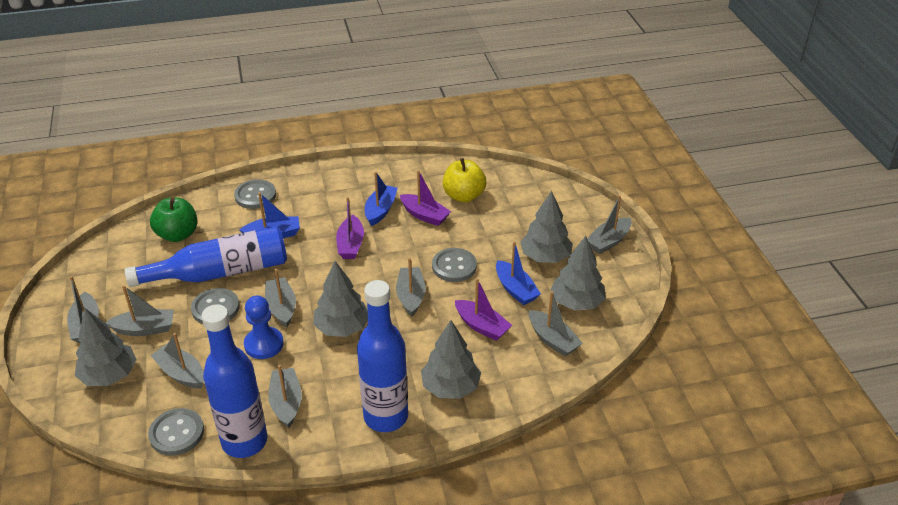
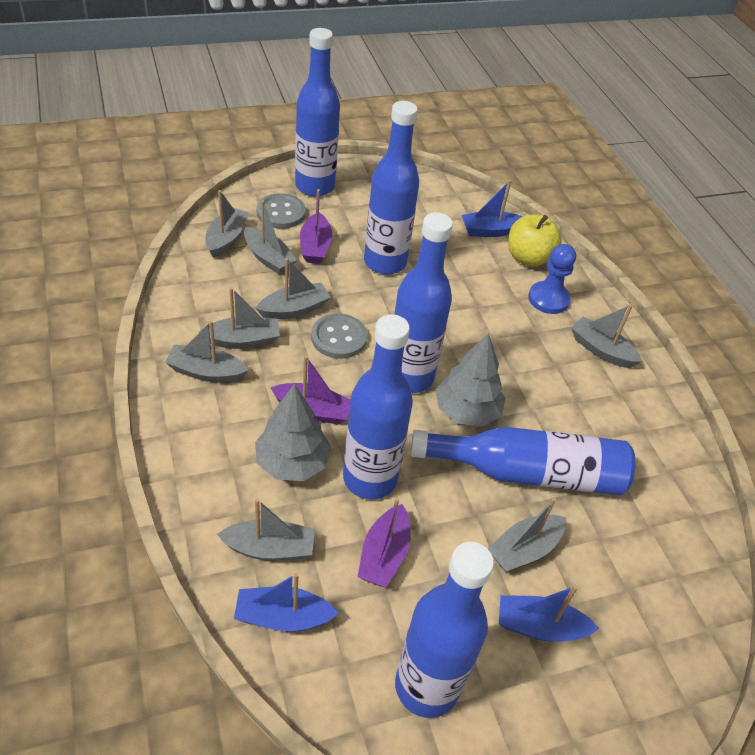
blue bottle: [125,226,287,287] [201,304,268,458] [357,280,408,432] = 3 -> [295,28,340,197] [343,314,413,499] [364,101,419,275] [394,212,453,393] [395,542,494,718] [410,427,635,495] = 6
green apple: [150,197,198,242] = 1 -> none = 0
grey button: [148,408,204,456] [191,288,239,324] [234,179,276,209] [432,248,477,282] = 4 -> [257,193,306,229] [311,313,367,359] = 2
grey tree: [75,308,137,386] [313,261,368,337] [421,320,481,399] [520,191,573,263] [550,236,606,311] = 5 -> [255,384,331,481] [435,333,505,427] = 2

